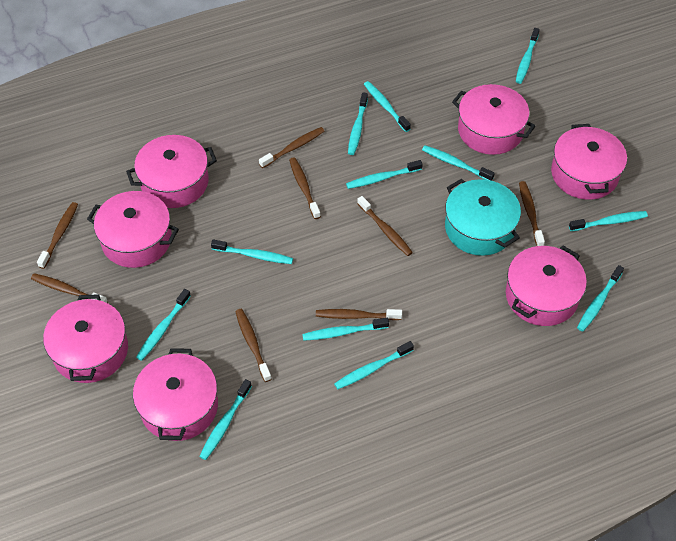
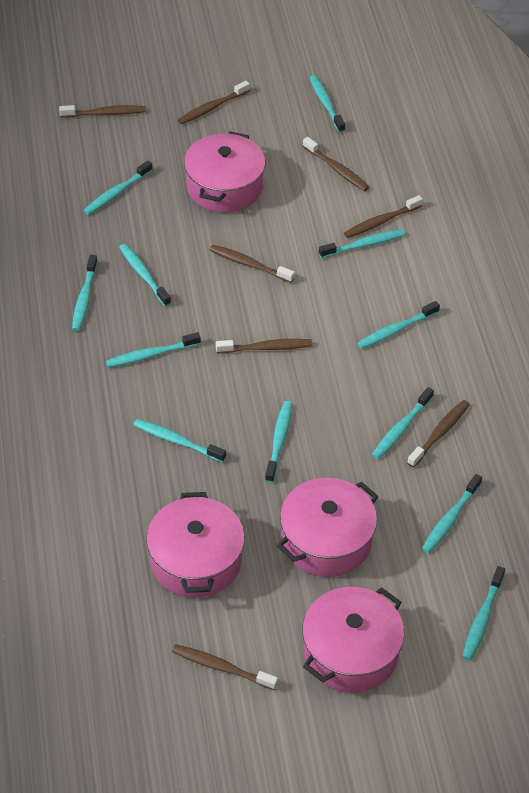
pink pot: [43,294,128,383] [87,191,179,268] [126,135,217,208] [133,348,218,441] [452,84,536,155] [506,245,587,326] [551,124,627,200] = 7 -> [146,492,245,598] [184,131,265,213] [277,478,379,577] [302,587,404,693] = 4
turquoise pot: [445,179,521,256] = 1 -> none = 0

